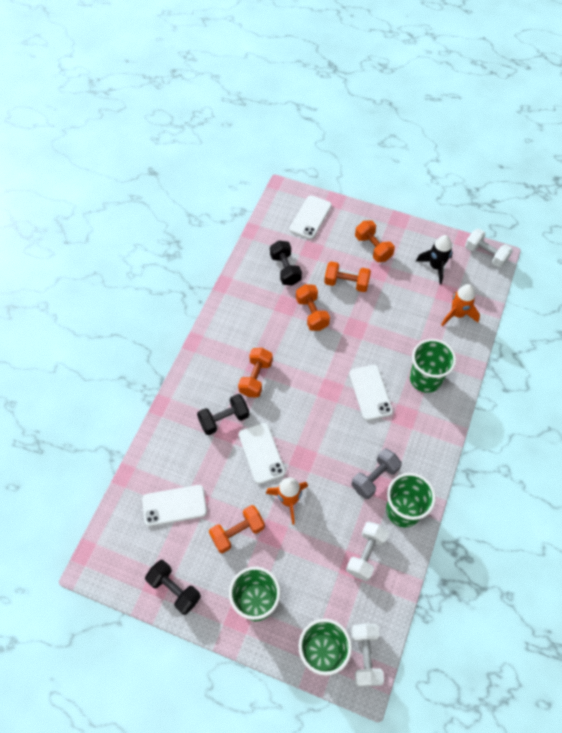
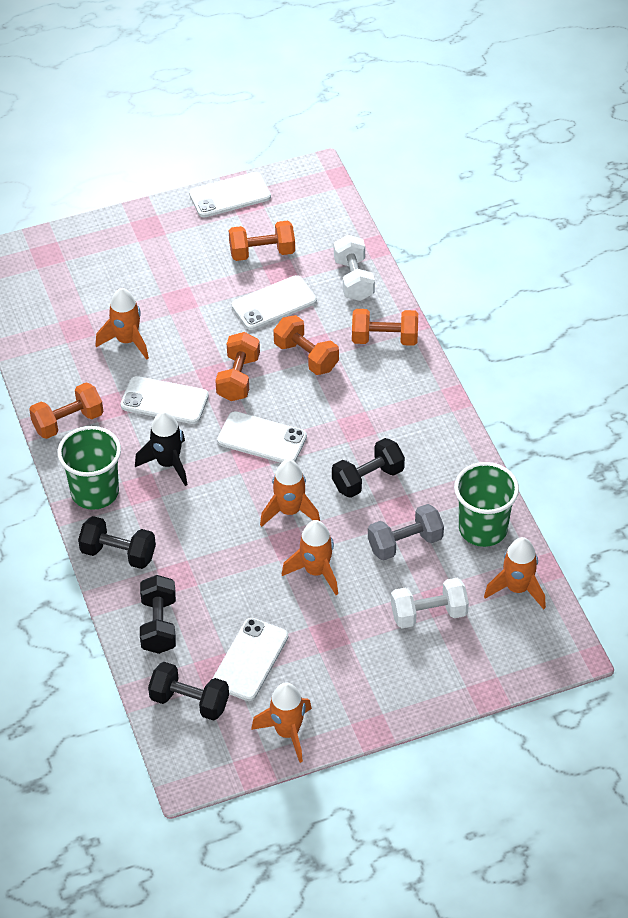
black dumbbell: [145,560,201,615] [197,394,249,435] [270,241,302,285] = 3 -> [78,516,156,569] [140,575,176,654] [148,662,229,721] [332,438,405,498] = 4
green cup: [229,566,281,621] [298,619,352,676] [386,473,436,527] [410,339,456,393] = 4 -> [57,426,121,510] [454,462,519,547] = 2
orange rocket: [266,477,308,525] [441,284,480,326] = 2 -> [96,288,149,360] [251,682,312,763] [260,459,320,527] [282,520,338,595] [484,537,546,609] = 5
white dumbbell: [346,521,389,581] [351,624,384,687] [465,229,513,268] = 3 -> [334,235,375,301] [391,578,469,628] = 2
white phone: [142,485,207,526] [239,423,285,484] [289,195,332,239] [349,365,393,421] = 4 -> [121,376,209,424] [189,172,271,217] [212,618,288,701] [217,411,307,463] [232,275,317,330] = 5

